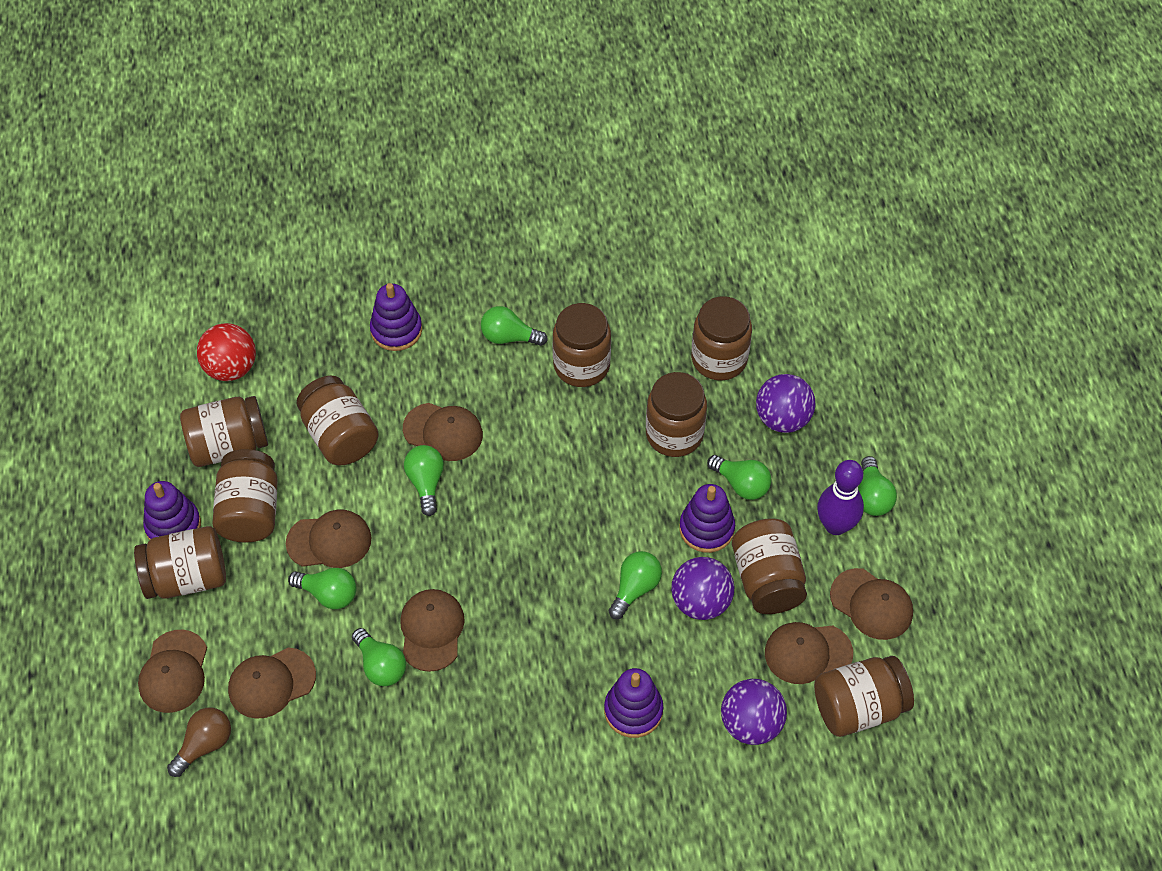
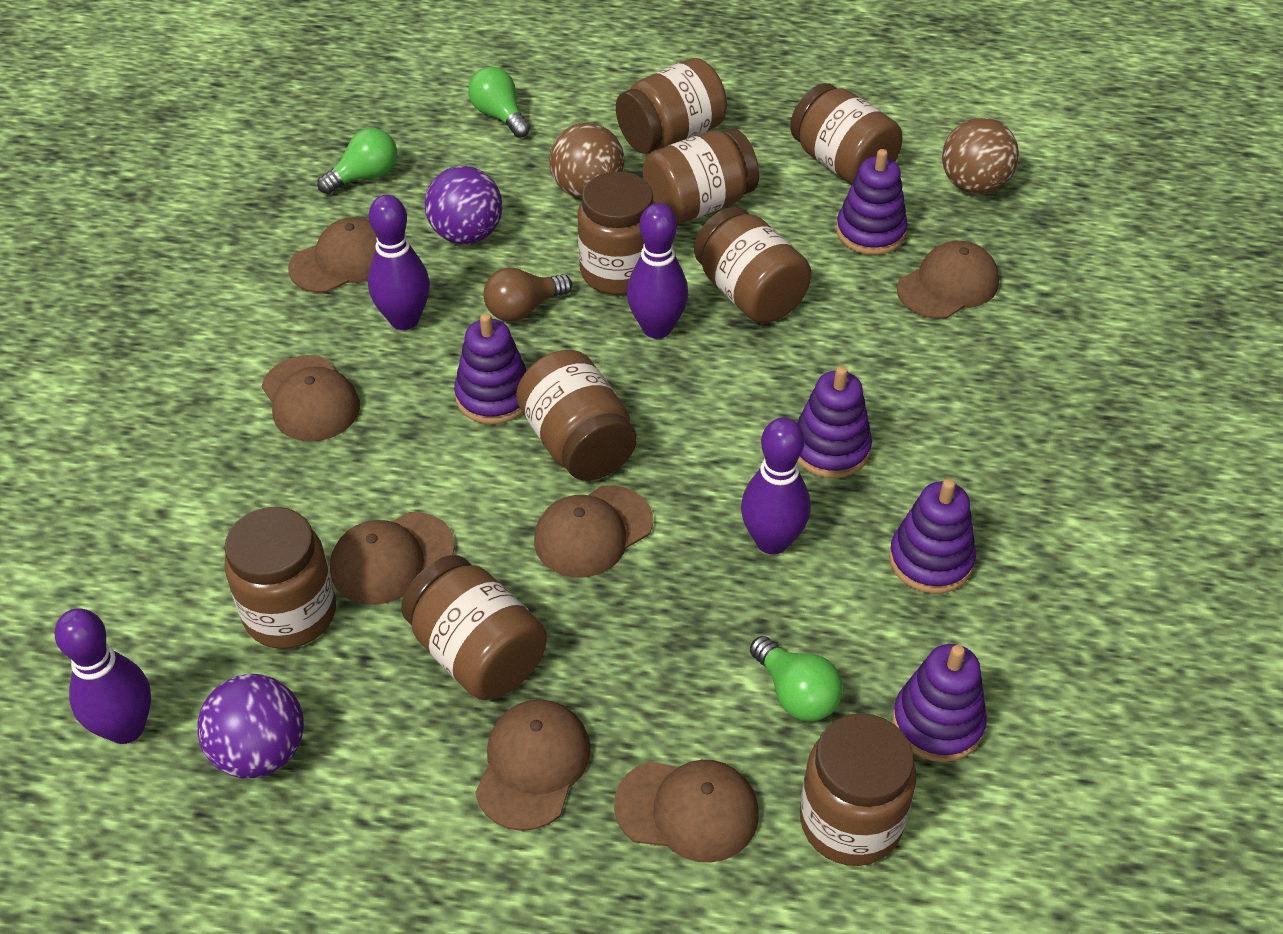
brown ball: none = 0 -> [549,123,625,199] [942,118,1019,194] = 2
green light bulb: [288,568,356,609] [352,628,406,686] [404,445,444,516] [481,306,548,346] [609,551,662,619] [707,455,772,500] [858,456,897,516] = 7 -> [317,128,397,194] [468,67,530,138] [750,636,843,721] = 3
purple ball: [671,557,734,620] [721,679,787,745] [756,374,815,433] = 3 -> [197,674,304,778] [424,166,503,244] = 2
purple bowling pin: [817,460,864,535] = 1 -> [55,608,151,744] [368,195,430,330] [627,203,688,339] [741,417,811,555] = 4
purple stacking toy: [143,481,201,540] [370,283,422,351] [604,668,663,738] [679,484,735,553] = 4 -> [454,313,527,424] [797,366,872,478] [836,149,908,255] [889,479,976,594] [893,644,987,762] = 5
red ball: [197,323,256,381] = 1 -> none = 0

